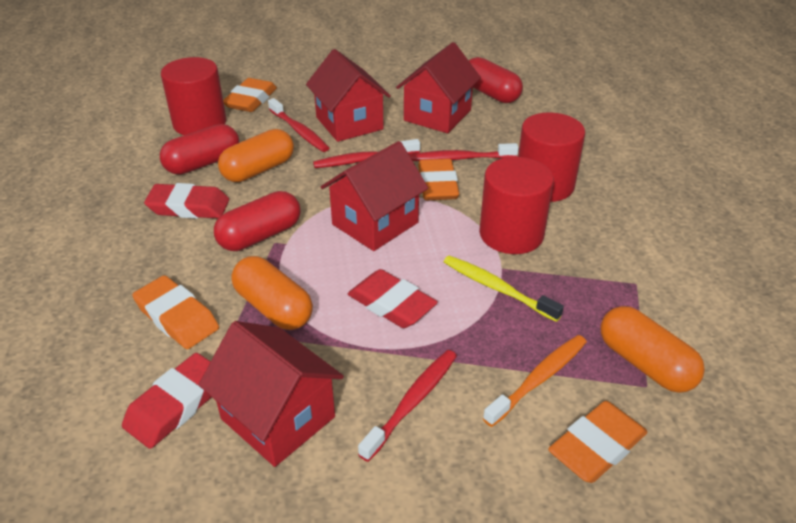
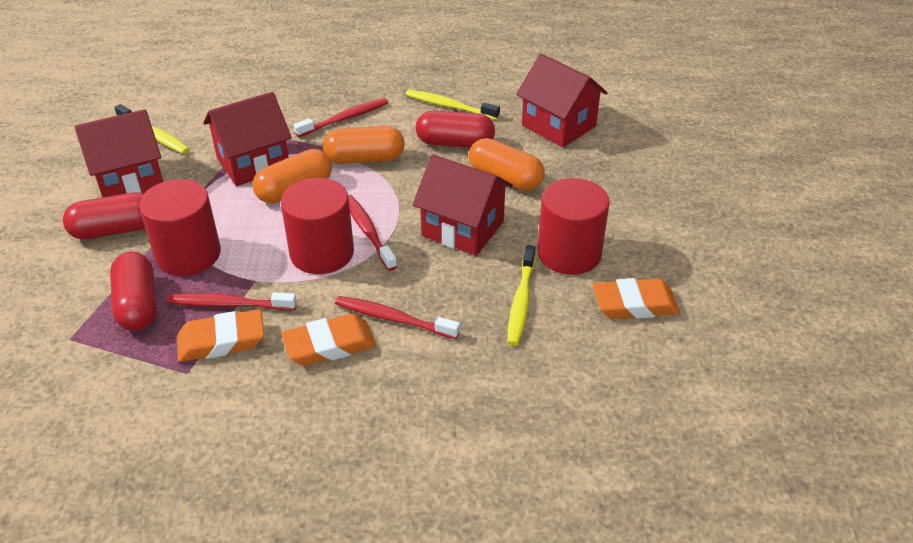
orange eraser: [132,275,219,349] [223,78,277,112] [418,159,459,200] [548,401,647,483] = 4 -> [177,309,264,362] [281,314,376,366] [592,278,680,319] = 3
orange toothbrush: [483,335,587,427] = 1 -> none = 0
red eraser: [122,353,212,449] [144,183,229,219] [348,269,438,328] = 3 -> none = 0
yellow toothbrush: [444,256,564,322] = 1 -> [114,104,189,154] [405,90,500,120] [507,245,535,346] = 3

